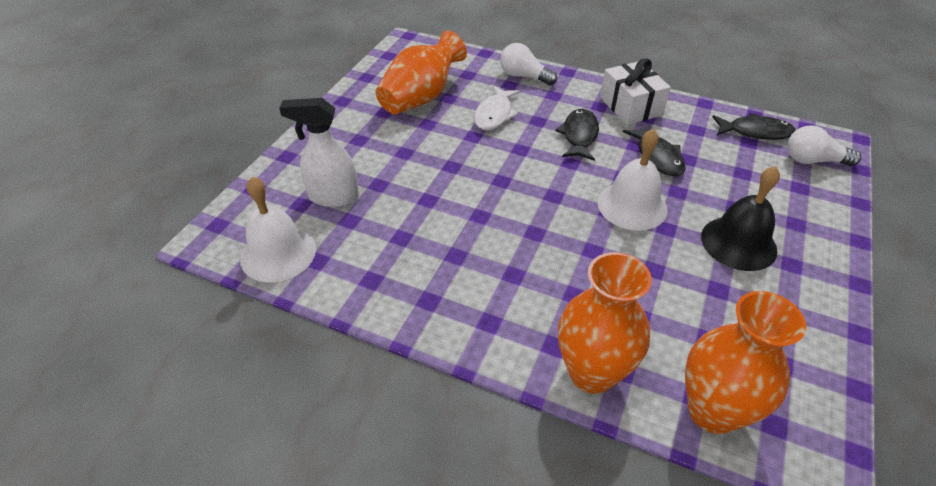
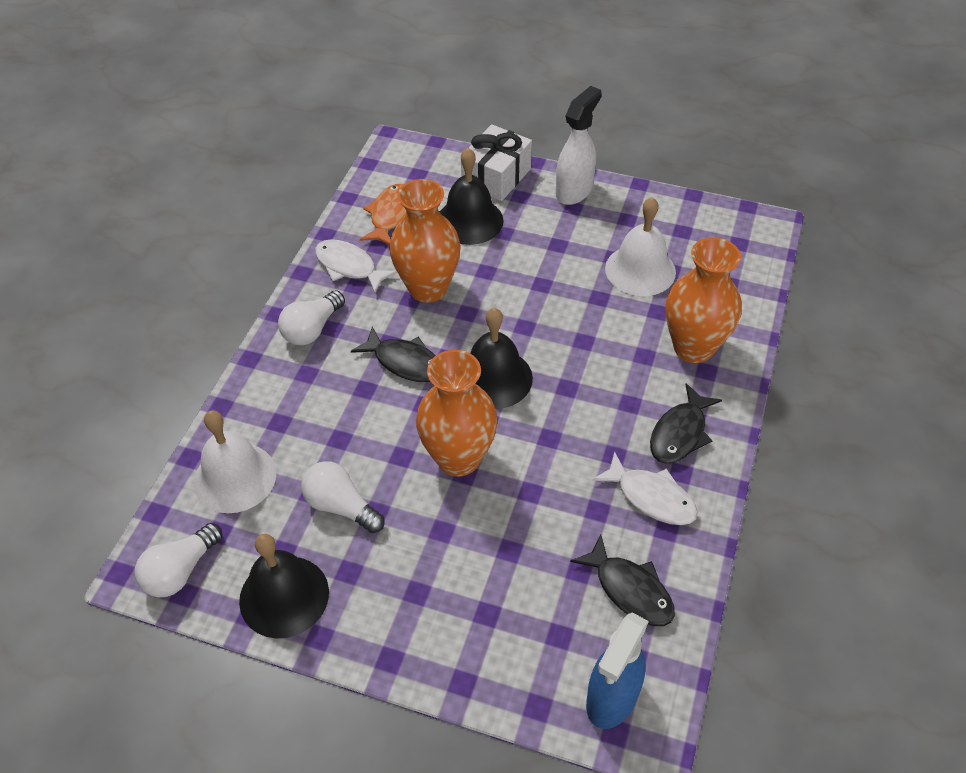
black bell: [701,166,780,271] = 1 -> [239,534,329,639] [440,148,504,245] [470,308,533,409] = 3
blue spray bottle: none = 0 -> [586,613,649,729] = 1
orange fish: none = 0 -> [360,184,407,245] = 1
white fish: [474,85,520,130] = 1 -> [315,239,398,293] [592,452,698,525] = 2
white light bulb: [500,43,557,86] [787,125,861,166] = 2 -> [135,523,223,597] [278,290,345,346] [301,461,385,533] = 3

